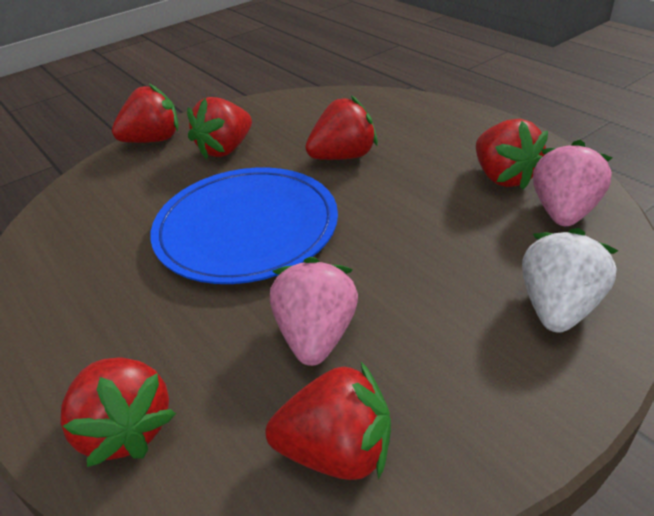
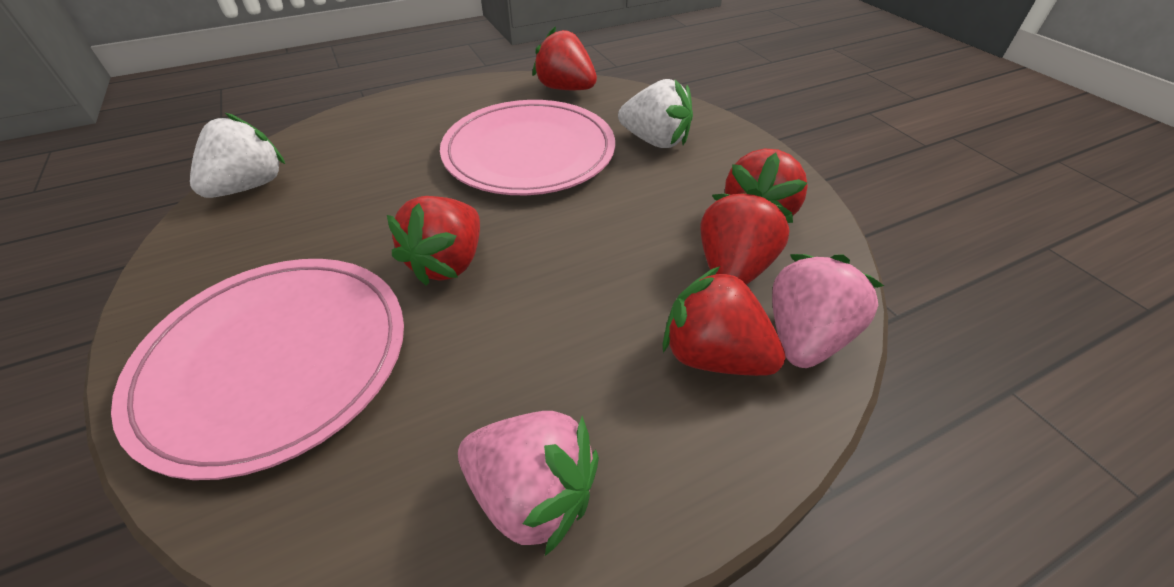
blue plate: [150,168,338,284] = 1 -> none = 0
pink plate: none = 0 -> [111,259,404,480] [440,100,615,195] = 2
red strawberry: [60,358,176,467] [112,84,179,143] [187,97,252,159] [266,362,391,480] [305,96,378,160] [476,119,548,190] = 6 -> [387,196,480,286] [532,27,597,90] [663,266,786,376] [701,188,793,285] [725,148,808,223] = 5
white strawberry: [522,228,618,333] = 1 -> [190,113,285,198] [618,79,693,148] = 2

